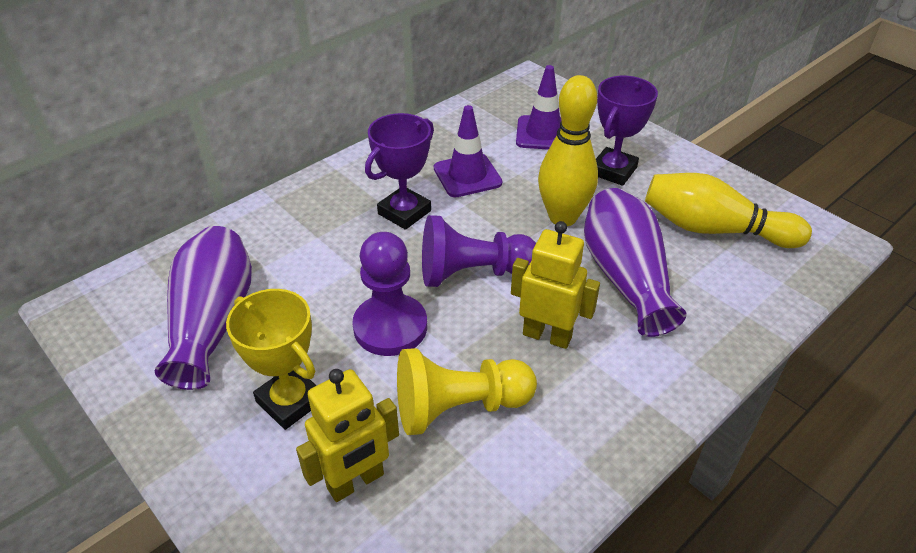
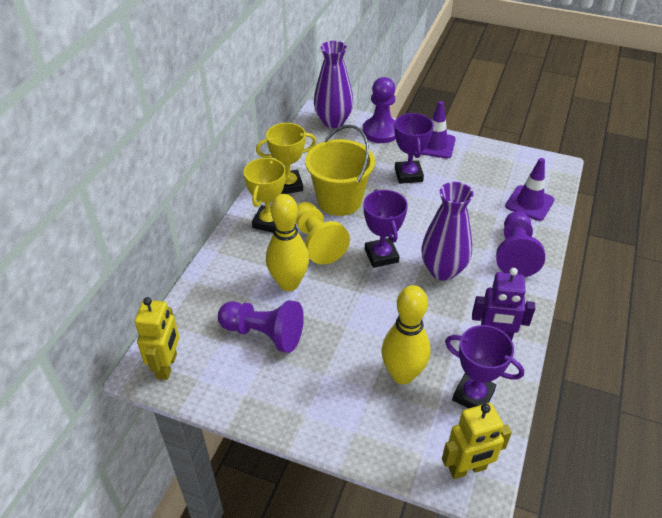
purple pawn: [352,232,427,356] [422,215,536,287] = 2 -> [218,300,304,353] [363,77,396,143] [496,211,545,277] = 3
purple robot: none = 0 -> [472,268,536,341] = 1
purple trophy: [365,113,434,230] [596,76,658,186] = 2 -> [364,189,408,268] [394,113,434,184] [445,325,524,408] = 3
yellow bucket: none = 0 -> [305,125,375,216] = 1
yellow trophy: [226,289,317,430] = 1 -> [244,158,286,232] [256,123,317,194] = 2

